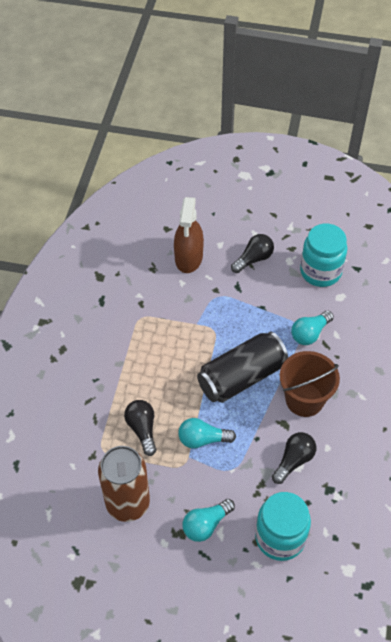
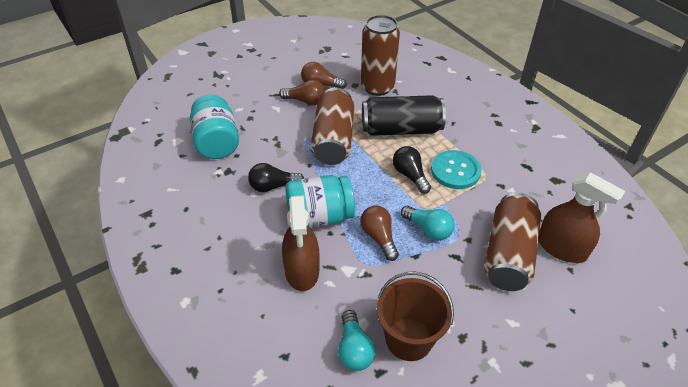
black light bulb: [124,400,156,456] [231,234,274,273] [272,432,316,484] = 3 -> [248,163,304,192] [393,146,431,194] = 2
brown can: [98,446,150,522] = 1 -> [311,88,354,165] [361,15,400,96] [484,193,541,291] = 3
brown light bulb: none = 0 -> [279,80,325,105] [301,62,347,89] [360,205,399,261] = 3
brown spray bottle: [174,197,204,273] = 1 -> [282,195,320,291] [538,172,625,263] = 2
turquoise button: none = 0 -> [431,150,482,189] = 1
turquoise light bulb: [178,418,236,449] [183,499,235,542] [291,310,334,345] = 3 -> [338,310,376,371] [401,206,455,241] = 2

